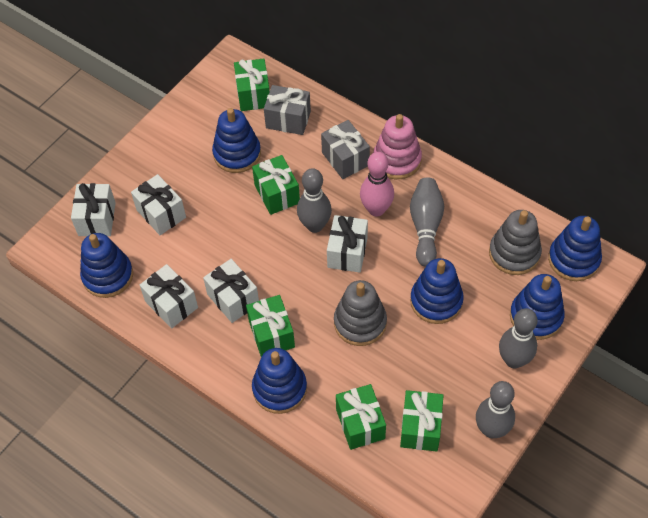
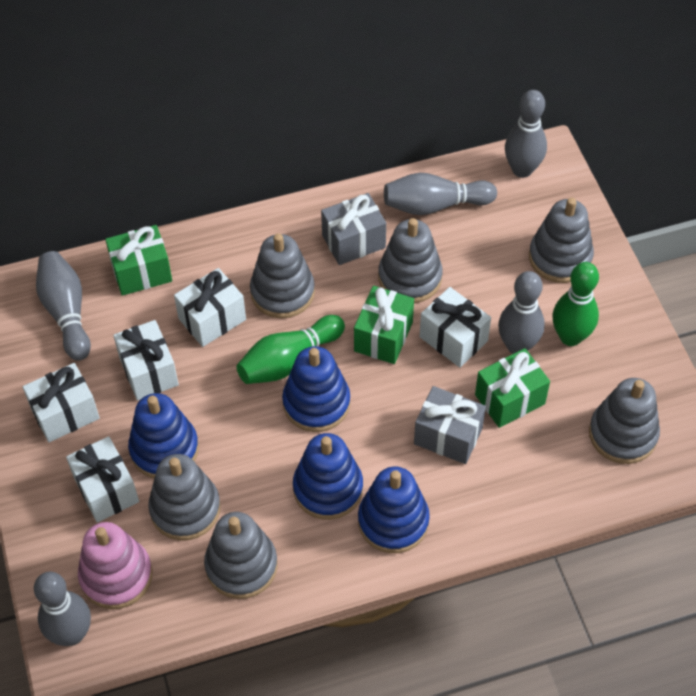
blue stacking toy: [80,233,133,298] [212,108,261,173] [252,348,307,414] [410,258,464,324] [510,274,565,340] [548,216,602,281] = 6 -> [128,393,199,478] [282,346,350,432] [293,433,363,520] [358,467,430,553] = 4
green bowling pin: none = 0 -> [236,315,345,384] [553,262,599,346] = 2
green gift: [234,58,270,111] [246,295,295,357] [252,155,300,215] [336,384,386,450] [400,390,444,452] = 5 -> [105,225,172,296] [354,286,414,364] [475,348,550,428] = 3
grey bowling pin: [297,168,332,233] [410,178,444,267] [476,381,515,438] [499,308,538,368] = 4 -> [34,572,91,646] [36,251,91,361] [384,173,497,215] [498,271,545,354] [505,90,547,178] = 5
grey stacking toy: [334,280,387,346] [489,210,542,275] = 2 -> [148,454,221,541] [204,512,277,599] [250,233,315,319] [378,218,443,303] [529,198,594,283] [589,378,660,464] = 6
pink bowling pin: [360,152,394,217] = 1 -> none = 0

